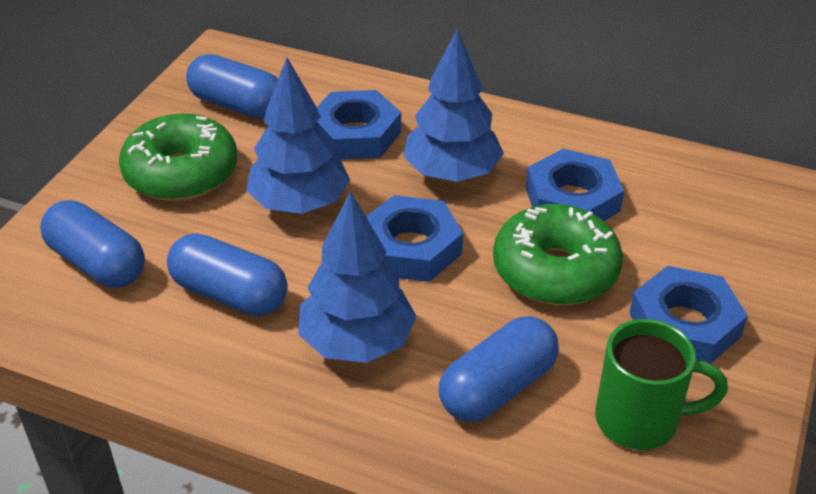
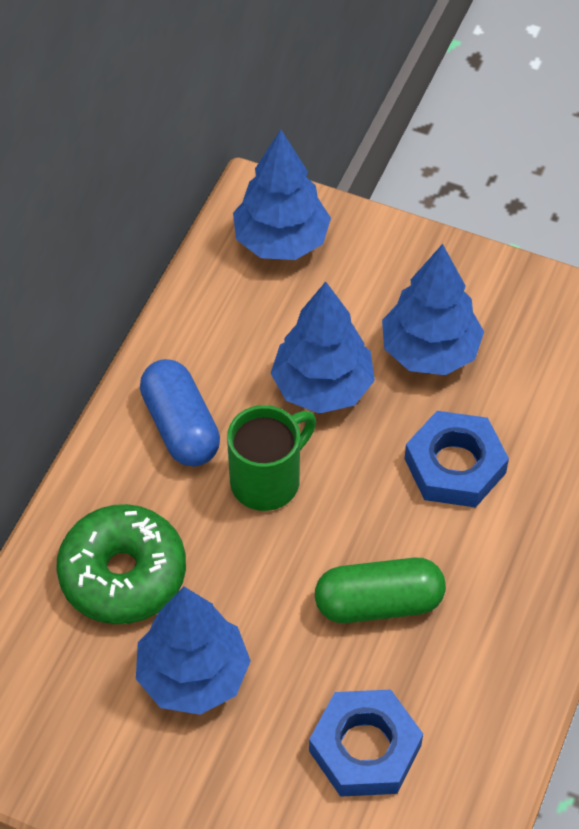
blue capsule: [40,200,145,288] [167,233,288,316] [186,54,278,119] [439,316,559,422] = 4 -> [140,359,220,467] = 1
blue nut: [316,90,401,160] [366,195,463,282] [526,149,624,221] [630,266,748,364] = 4 -> [309,689,423,797] [404,411,509,507] = 2
blue tree: [246,58,350,214] [298,191,417,363] [403,28,504,182] = 3 -> [136,587,251,715] [233,129,331,260] [270,281,375,414] [382,244,484,375] = 4
green capsule: none = 0 -> [315,558,446,623] = 1
green donut: [119,113,237,201] [493,204,623,305] = 2 -> [56,504,186,624] = 1

